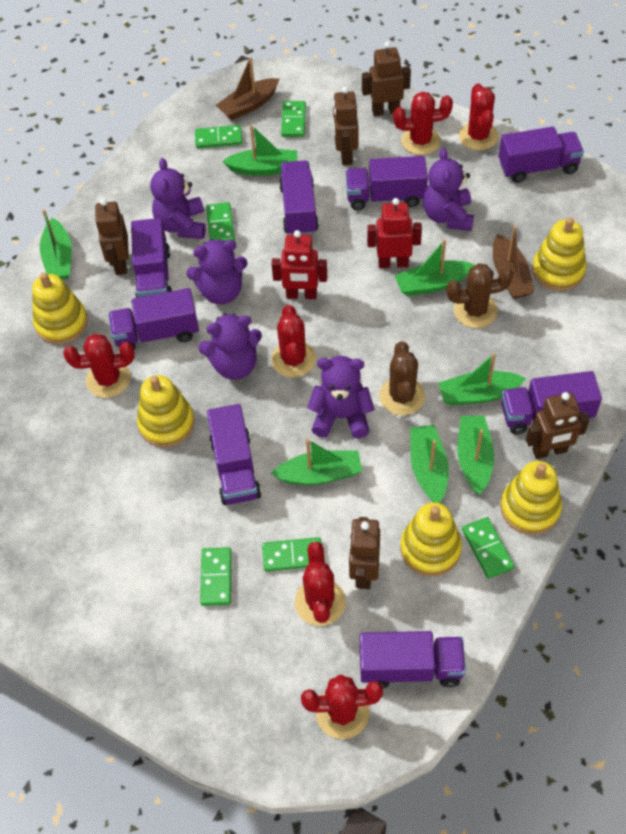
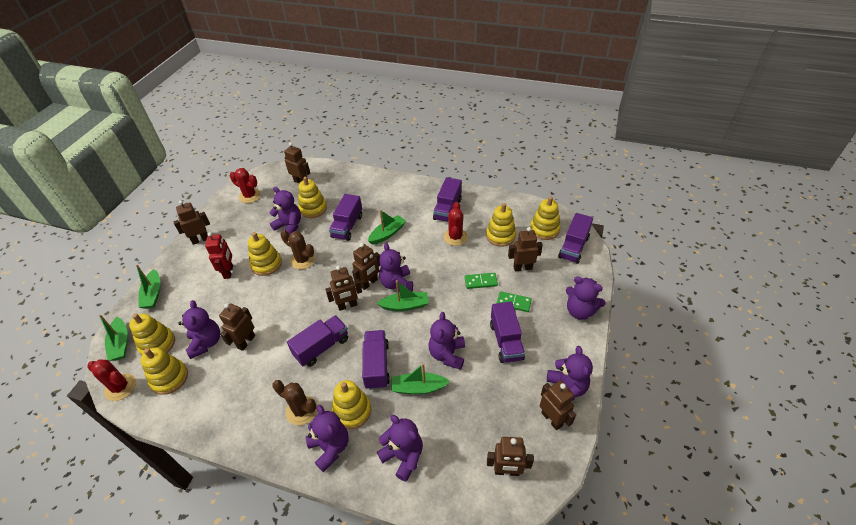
brown boat: [216,57,280,120] [493,226,534,299] = 2 -> none = 0
brown robot: [95,199,129,275] [333,87,358,165] [349,517,380,589] [362,42,411,116] [526,392,590,459] = 5 -> [174,200,210,245] [219,303,255,351] [284,142,310,183] [325,266,362,311] [352,243,380,290] [487,437,534,476] [508,227,543,271] [540,380,576,430] = 8
green boat: [40,209,72,280] [222,125,297,176] [271,439,362,485] [395,239,475,296] [410,425,449,503] [438,353,526,405] [458,416,494,495] = 7 -> [99,315,128,361] [136,265,160,309] [368,210,406,245] [377,280,429,311] [391,363,450,394] = 5
green domino: [195,125,242,148] [200,547,232,606] [206,202,235,242] [262,537,322,572] [281,101,306,137] [462,517,514,579] = 6 -> [465,273,498,289] [497,291,532,312] = 2
purple teddy bear: [150,158,206,239] [186,239,248,304] [198,313,262,380] [307,356,374,439] [423,148,474,231] = 5 -> [178,300,220,359] [269,187,301,235] [306,405,348,472] [377,415,423,482] [379,243,413,292] [428,312,465,370] [547,346,593,401] [566,277,606,320] = 8
purple truck: [108,288,199,350] [131,218,172,298] [207,404,261,505] [279,160,319,235] [346,156,428,210] [360,631,466,688] [499,127,584,183] [502,371,602,435] = 8 -> [287,315,348,367] [329,194,362,241] [362,330,390,390] [433,177,462,222] [490,302,525,363] [558,213,593,264] = 6
red cactus: [63,334,135,398] [271,305,316,377] [295,542,346,626] [301,674,383,739] [393,92,453,155] [459,83,498,150] = 6 -> [87,360,136,401] [230,168,261,203] [443,202,468,246] = 3
red robot: [271,230,327,299] [367,198,422,268] = 2 -> [205,232,233,279] = 1
yellow stacking toy: [32,273,88,344] [137,375,194,447] [400,502,462,576] [500,461,562,535] [532,217,586,291] = 5 -> [129,313,175,355] [140,348,188,395] [248,232,282,276] [298,177,327,218] [332,380,371,429] [486,203,516,247] [530,196,560,240] = 7

